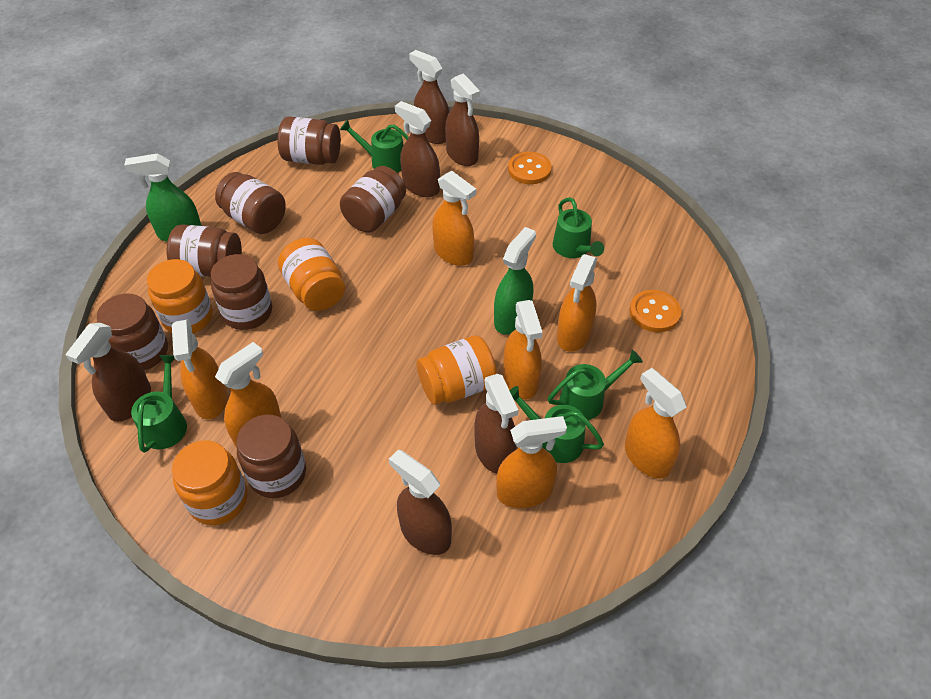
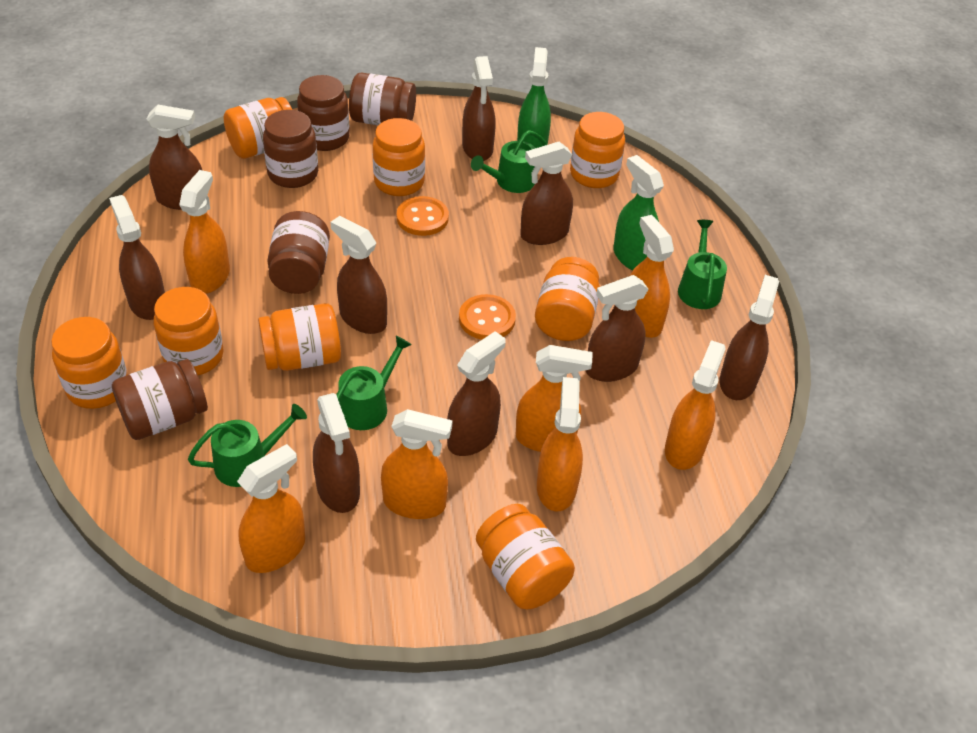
brown jar: [97,294,168,370] [167,224,242,277] [211,254,272,330] [215,172,286,234] [236,415,306,498] [278,116,341,165] [340,166,406,233] = 7 -> [112,359,208,440] [263,110,318,188] [267,211,330,294] [297,75,350,151] [349,73,416,125] = 5
brown spray bottle: [66,323,151,422] [389,450,452,555] [395,101,440,197] [409,50,449,144] [445,73,480,166] [475,374,518,474] = 6 -> [109,195,165,320] [147,105,202,210] [313,393,360,513] [330,216,387,334] [447,331,506,456] [462,56,496,161] [520,142,573,245] [586,275,649,382] [720,275,779,400] = 9
green watering can: [131,355,187,453] [340,120,409,173] [509,386,604,463] [548,350,643,420] [553,197,604,258] = 5 -> [188,404,307,487] [336,336,412,430] [471,130,547,193] [678,220,727,309] = 4
orange jar: [147,259,213,333] [172,440,248,525] [278,238,345,311] [417,335,497,405] = 4 -> [51,317,128,409] [154,287,223,375] [224,97,292,159] [258,303,341,371] [373,118,425,196] [476,504,575,609] [535,257,600,341] [570,112,625,188] = 8

